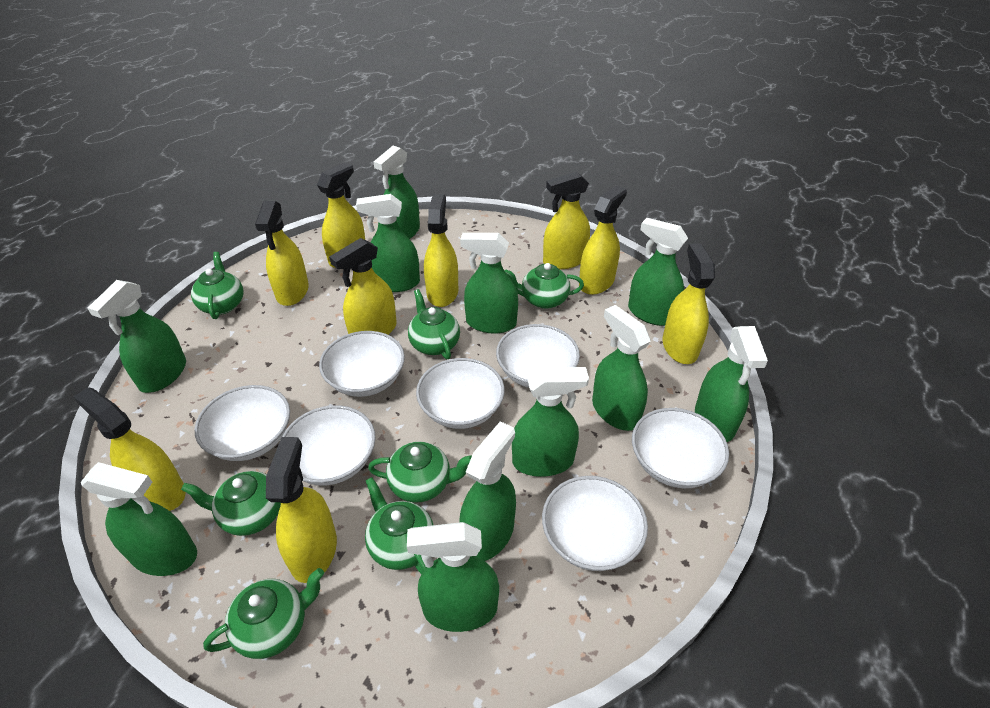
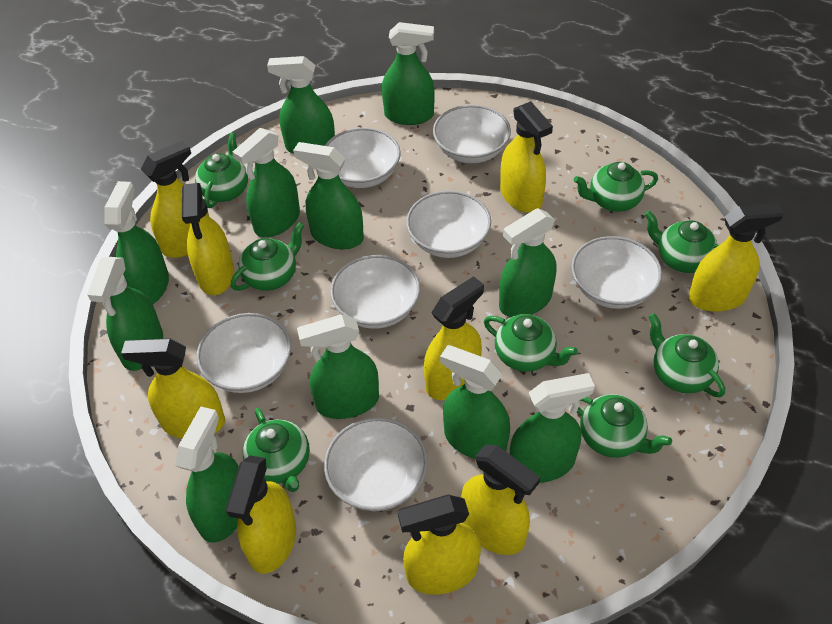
green teapot: [181,471,281,536] [191,252,243,319] [203,568,324,659] [365,477,433,575] [368,442,472,503] [408,289,460,359] [505,263,584,309] = 7 -> [195,133,248,208] [231,222,304,291] [243,408,310,492] [484,314,578,372] [570,394,672,458] [574,162,658,212] [644,211,719,273] [648,313,725,397] = 8

